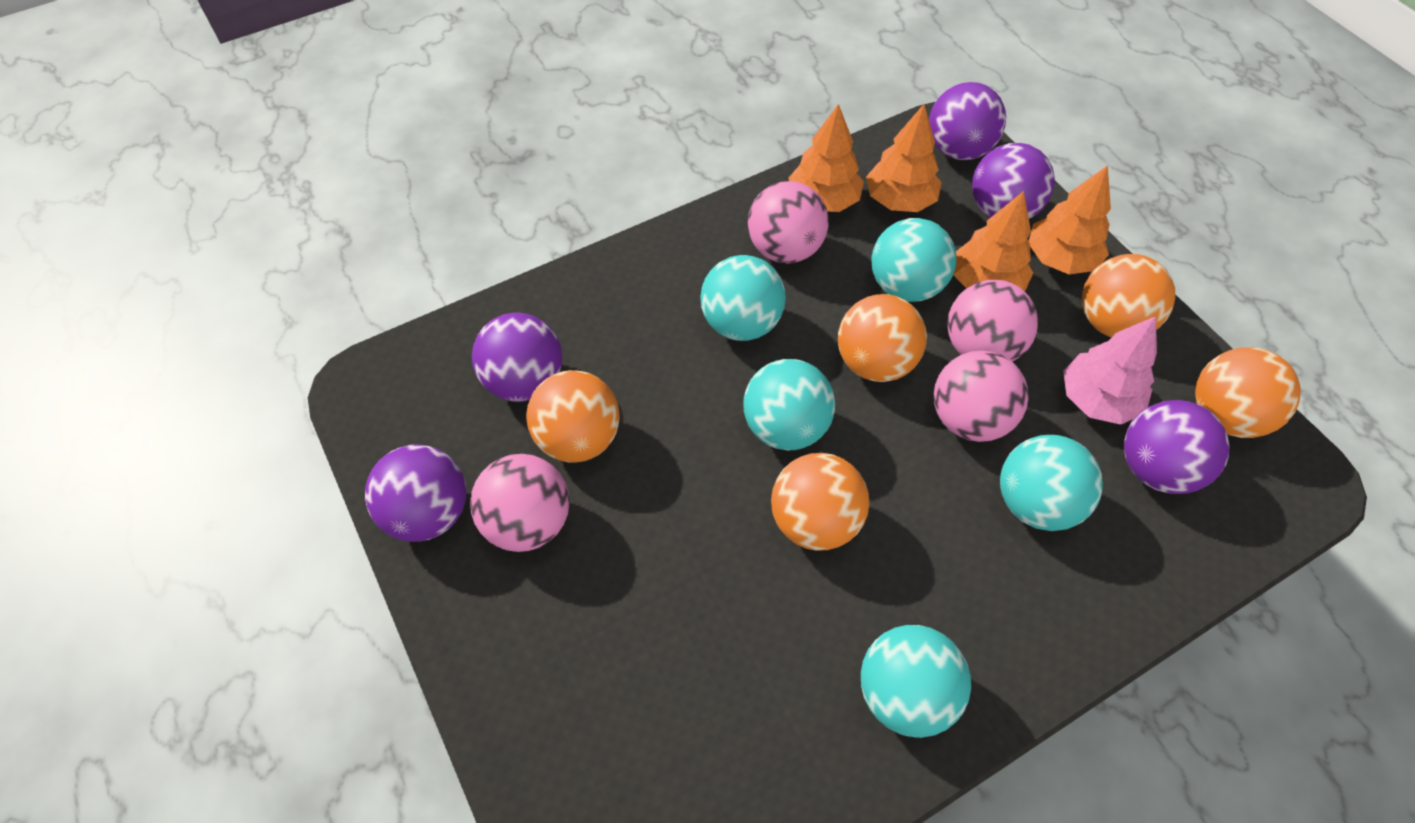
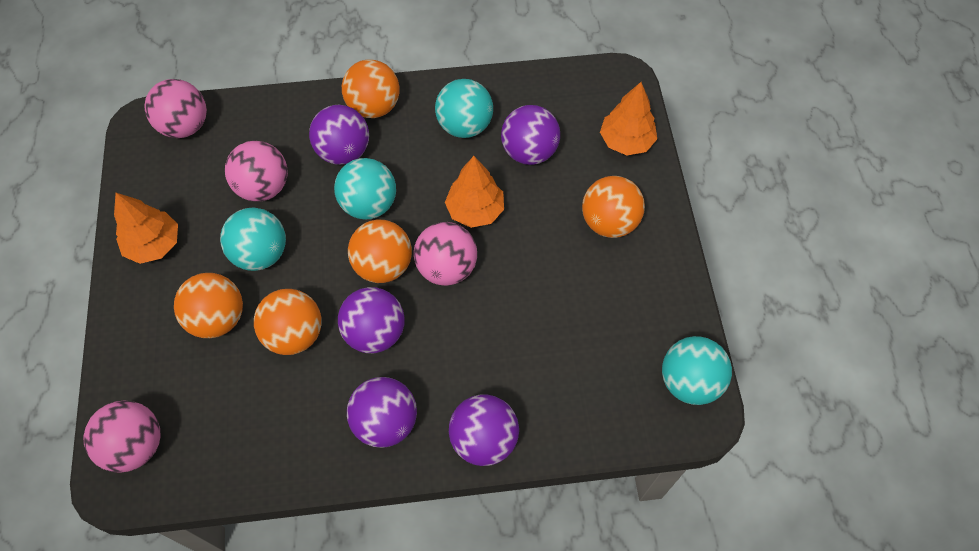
orange tree: [789,104,864,212] [866,104,942,212] [953,191,1033,291] [1029,165,1111,274] = 4 -> [114,193,178,264] [445,156,504,228] [600,82,657,155] = 3
pink tree: [1063,316,1157,425] = 1 -> none = 0
turquoise ball: [701,255,786,341] [744,359,835,450] [861,625,971,738] [871,218,956,302] [1000,435,1103,531] = 5 -> [220,208,286,271] [334,158,396,220] [435,79,493,138] [662,336,732,405] = 4

